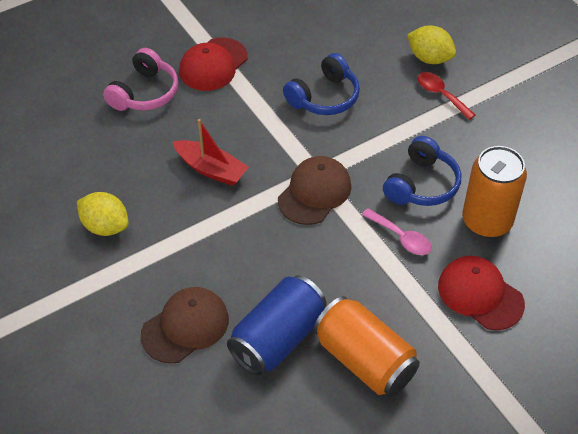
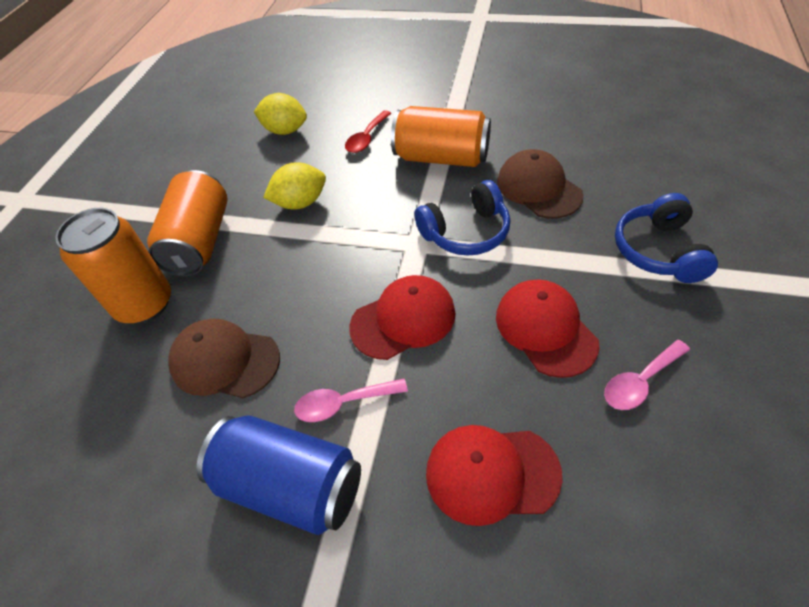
orange can: [314,296,420,396] [462,146,527,238] = 2 -> [56,208,171,324] [147,170,228,276] [391,106,491,167] = 3
pink headphones: [103,48,178,111] = 1 -> none = 0
pink spoon: [362,208,432,255] = 1 -> [294,379,408,422] [604,340,690,410] = 2
red boat: [173,119,249,186] = 1 -> none = 0
red cap: [179,38,248,91] [438,256,525,330] = 2 -> [349,275,456,360] [426,425,563,526] [496,280,599,378] = 3

